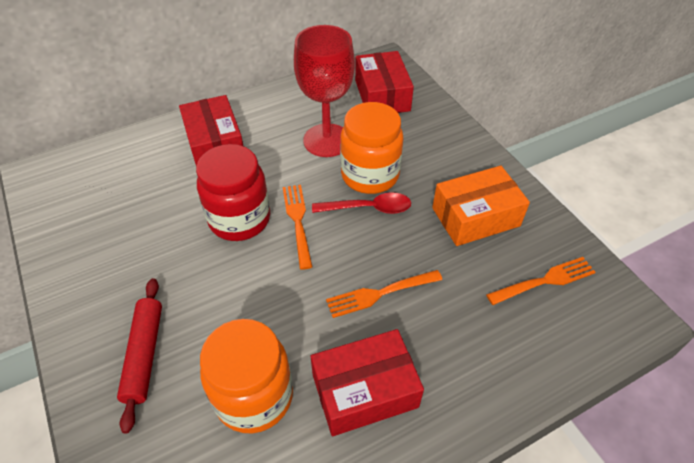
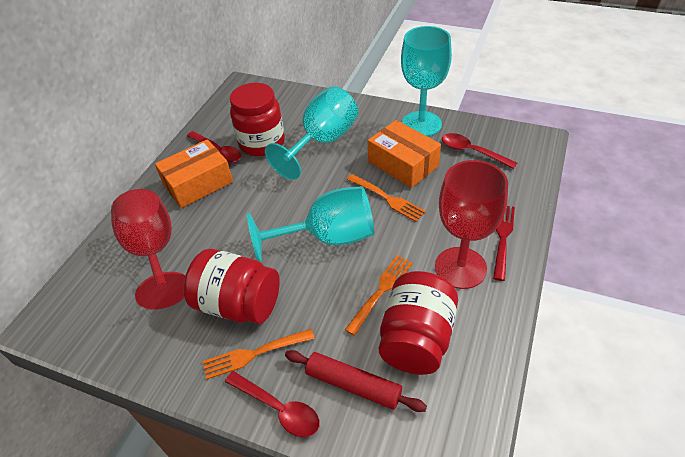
orange box: [432,166,530,246] = 1 -> [155,139,233,208] [368,120,441,188] = 2
orange jar: [200,319,293,433] [340,102,403,194] = 2 -> none = 0
red box: [179,95,243,166] [311,329,424,436] [355,51,414,113] = 3 -> none = 0
red fork: none = 0 -> [493,206,515,281] = 1
red goblet: [294,25,355,157] = 1 -> [111,189,185,309] [435,160,508,289] = 2
red jar: [196,144,270,241] = 1 -> [183,249,280,324] [230,83,285,156] [379,271,458,375] = 3
red spoon: [312,192,411,214] = 1 -> [187,131,241,163] [225,371,320,437] [442,133,517,169] = 3
turquoise goblet: none = 0 -> [247,186,374,262] [265,86,358,180] [401,26,452,137] = 3

